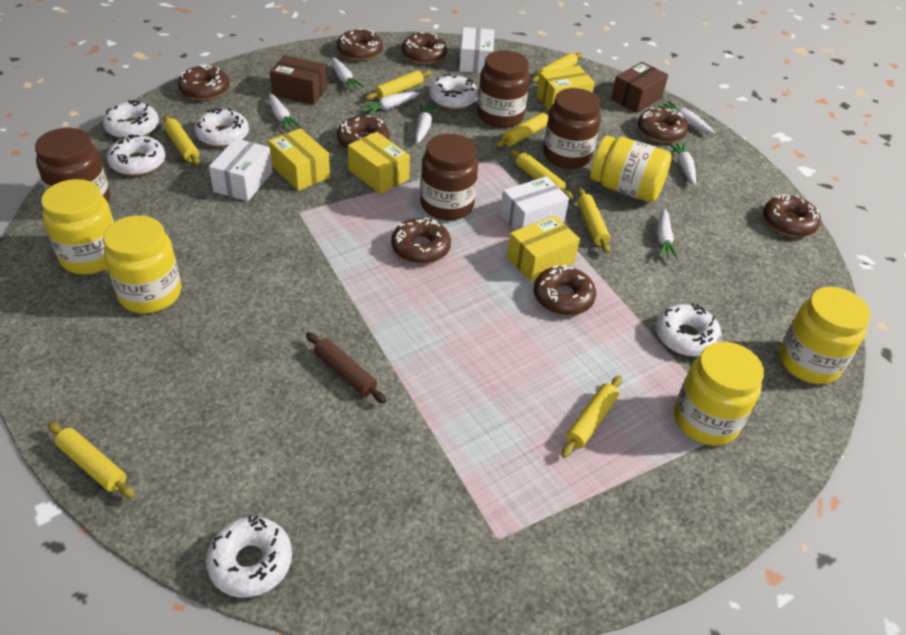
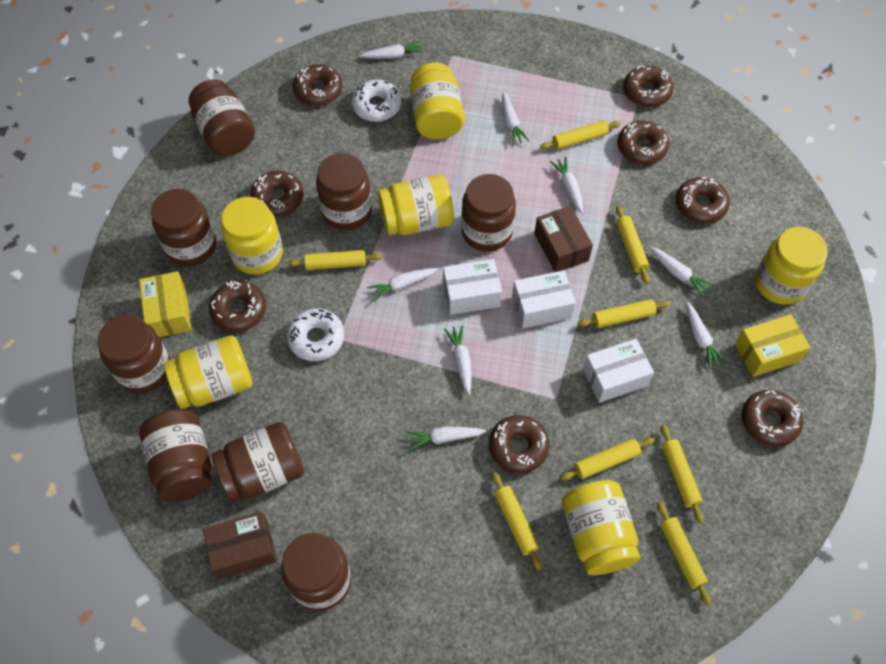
brown jar: [35,128,110,203] [420,134,478,220] [477,50,530,128] [543,88,601,169] = 4 -> [97,315,170,393] [139,409,212,502] [151,189,217,266] [189,80,255,156] [212,422,304,502] [281,533,351,611] [316,153,372,230] [461,174,516,252] = 8
brown rolling pin: [306,332,387,403] = 1 -> none = 0
white carrot: [269,93,301,131] [331,57,364,91] [360,92,420,115] [416,104,436,143] [657,209,678,260] [659,101,715,134] [668,143,696,185] = 7 -> [360,40,424,59] [367,268,438,302] [406,427,486,451] [444,325,471,395] [502,92,529,145] [550,157,583,214] [650,247,714,296] [686,302,727,369] = 8
white donut: [103,100,159,138] [107,134,166,176] [194,108,249,147] [206,515,292,598] [429,74,478,109] [656,303,722,357] = 6 -> [287,308,344,361] [352,80,401,122] = 2
yellow box: [268,128,330,191] [348,132,410,194] [507,215,580,282] [536,66,595,111] = 4 -> [139,271,192,337] [735,314,811,377] = 2
yellow jar: [41,179,114,275] [103,215,181,313] [591,135,672,202] [674,342,764,446] [779,287,871,384] = 5 -> [164,335,252,409] [221,197,283,274] [378,175,454,235] [410,62,465,140] [562,480,640,575] [755,227,828,305] = 6

